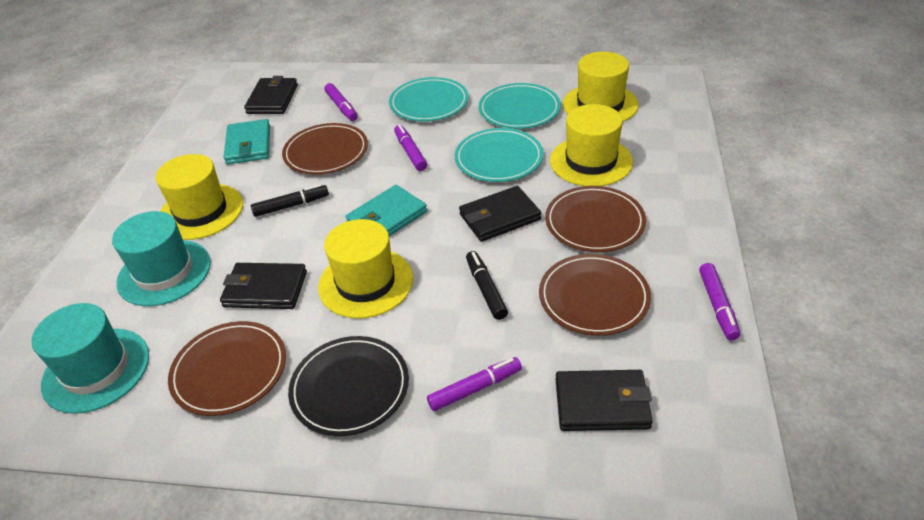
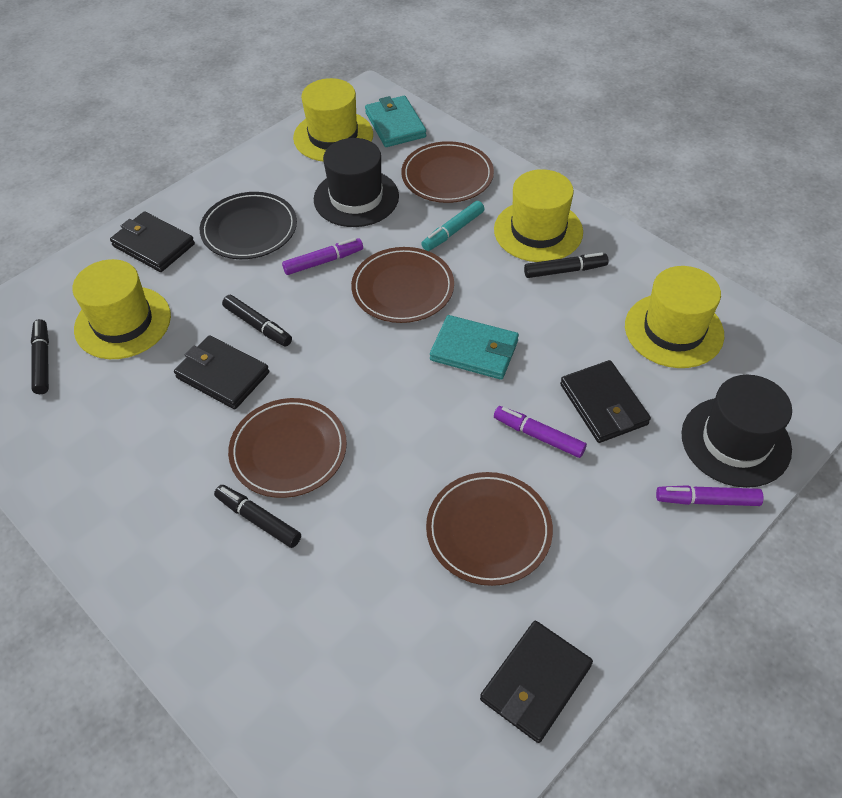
black hat: none = 0 -> [314,138,399,227] [681,375,792,488] = 2
black marker: [251,184,329,217] [466,251,508,320] = 2 -> [31,319,49,394] [214,485,301,548] [222,295,292,347] [524,253,608,278] = 4
purple marker: [324,83,358,121] [394,124,427,171] [427,357,522,411] [699,263,740,340] = 4 -> [282,238,363,275] [494,406,587,458] [656,485,764,506] = 3
turquoise hat: [31,303,149,414] [112,211,211,306] = 2 -> none = 0
turquoise marker: none = 0 -> [421,201,484,251] = 1
turquoise plate: [389,77,469,121] [455,128,543,182] [479,83,561,129] = 3 -> none = 0

